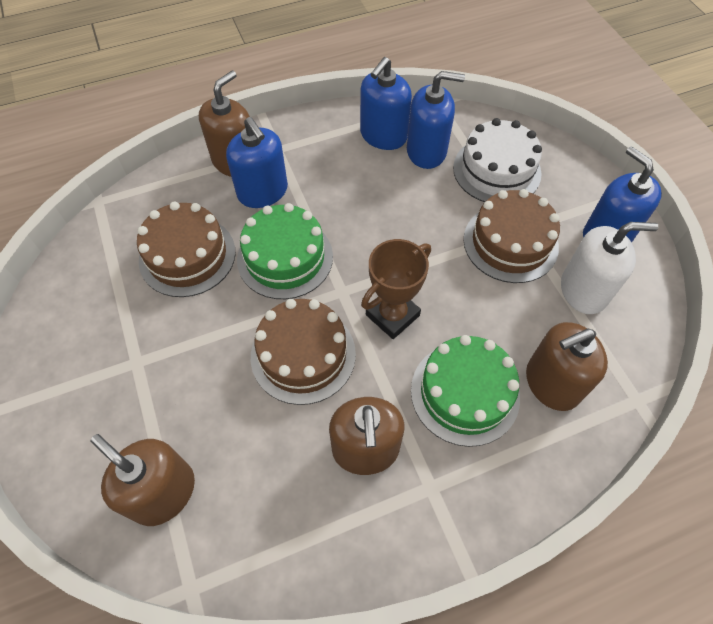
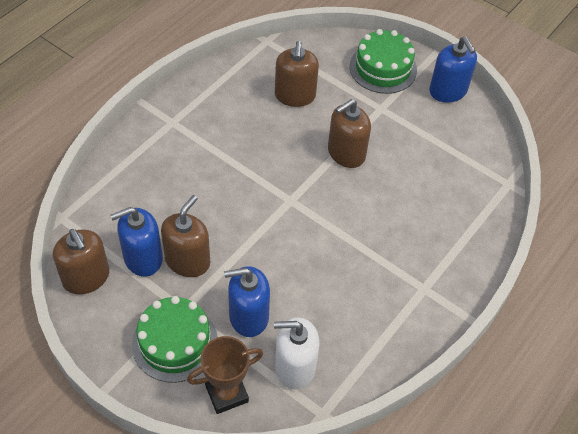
blue soap dispenser: [226,117,288,208] [360,57,412,150] [407,71,465,169] [583,146,662,243] = 4 -> [110,207,163,277] [224,266,270,337] [429,37,477,103] = 3
brown cake: [137,201,235,297] [251,299,356,405] [463,189,560,283] = 3 -> none = 0
white cake: [453,118,542,202] = 1 -> none = 0

